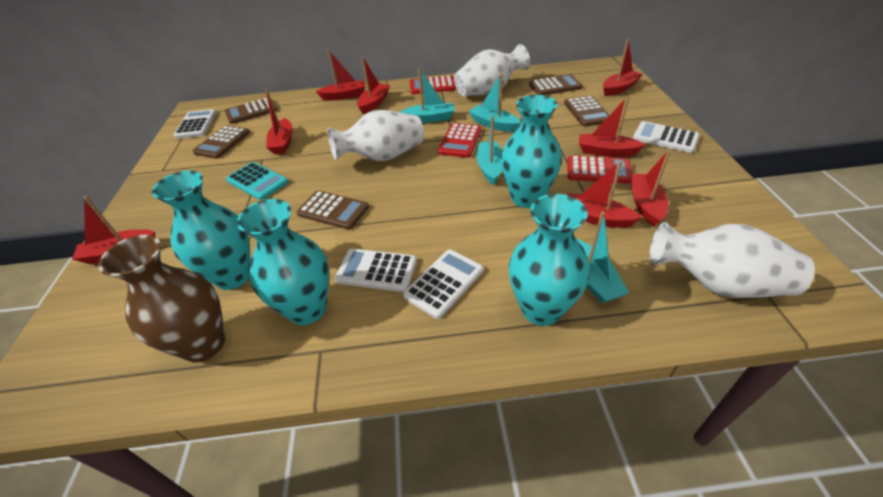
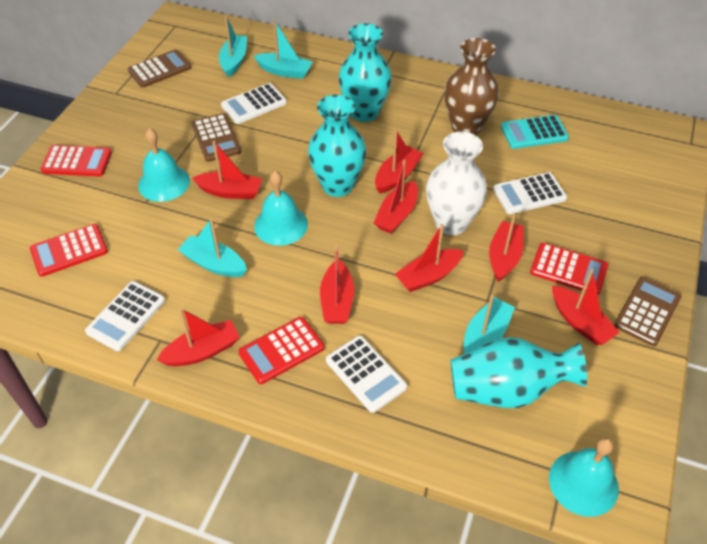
brown calculator: [193,125,250,159] [225,98,277,124] [296,191,369,230] [529,74,583,95] [564,96,609,127] = 5 -> [128,49,192,88] [192,113,241,162] [614,277,682,346] = 3
red calculator: [410,76,456,94] [438,123,481,158] [567,155,632,184] = 3 -> [30,224,108,277] [41,145,112,176] [238,317,324,384] [530,243,608,295] = 4
turquoise bell: none = 0 -> [138,128,190,202] [254,171,308,246] [549,437,619,517] = 3
turquoise vase: [152,170,251,290] [237,199,329,325] [501,95,562,208] [509,194,590,326] = 4 -> [308,95,366,197] [339,23,392,122] [451,337,587,408] = 3
white vase: [328,110,424,161] [454,44,530,96] [649,222,815,298] = 3 -> [426,131,487,235] = 1

